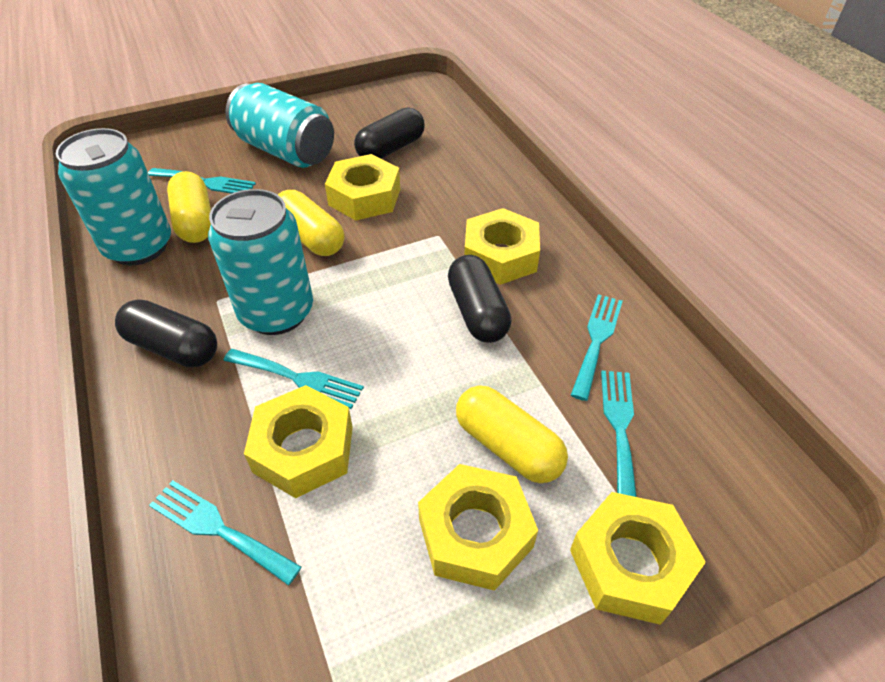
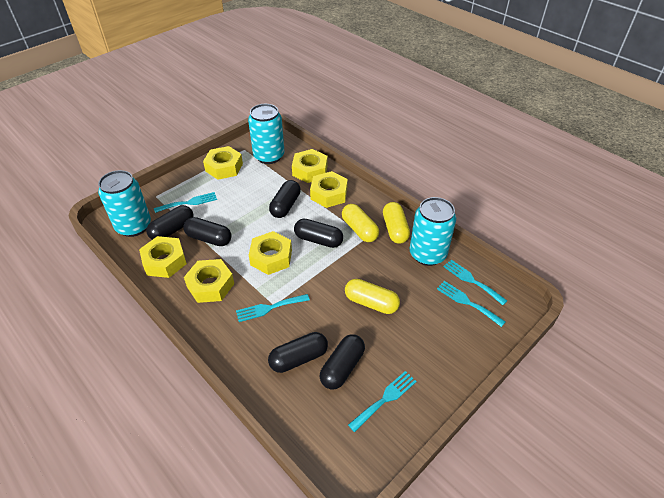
black capsule: [115,299,217,367] [354,107,425,159] [448,255,511,343] = 3 -> [146,205,194,240] [183,217,232,246] [268,332,328,373] [269,180,301,218] [294,219,343,248] [319,334,365,390] = 6
yellow nut: [244,385,353,498] [325,154,400,220] [418,464,538,591] [464,208,540,285] [570,492,706,625] = 5 -> [139,236,187,278] [184,259,234,303] [203,146,243,180] [249,231,292,275] [292,149,328,183] [310,171,348,208] = 6

